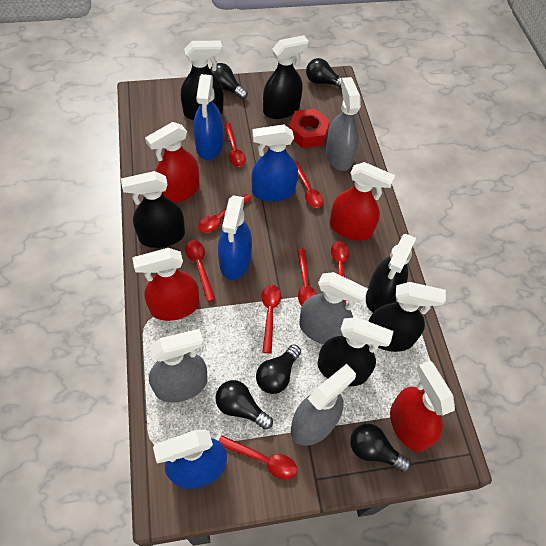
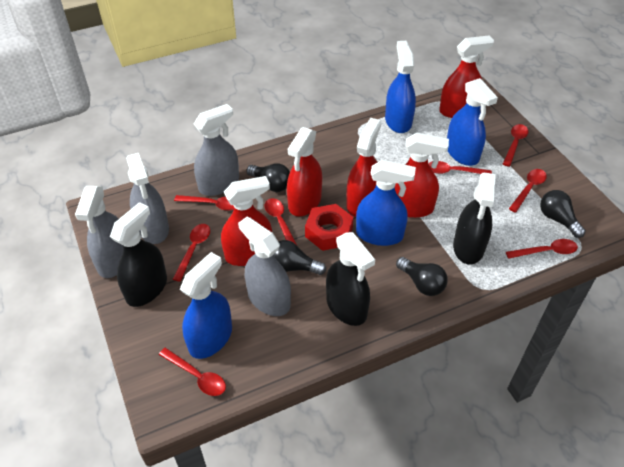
black light bulb: [210,63,248,99] [216,380,273,430] [256,344,301,394] [306,58,342,89] [350,424,411,472] = 5 -> [246,163,290,192] [273,240,326,275] [396,257,448,296] [540,190,586,238] = 4
black spray bottle: [121,171,185,248] [181,41,223,120] [263,35,309,119] [318,317,393,386] [366,234,416,313] [368,282,446,352] = 6 -> [110,202,167,307] [326,232,375,326] [453,173,496,264] = 3
red spray bottle: [132,248,199,321] [145,122,200,203] [330,162,395,241] [390,361,455,452] = 4 -> [221,176,272,266] [287,127,322,216] [346,118,381,217] [395,133,449,218] [439,35,494,118] = 5

